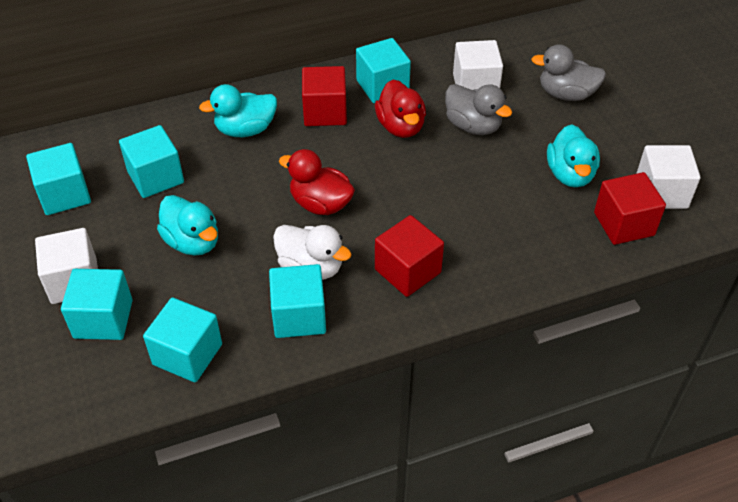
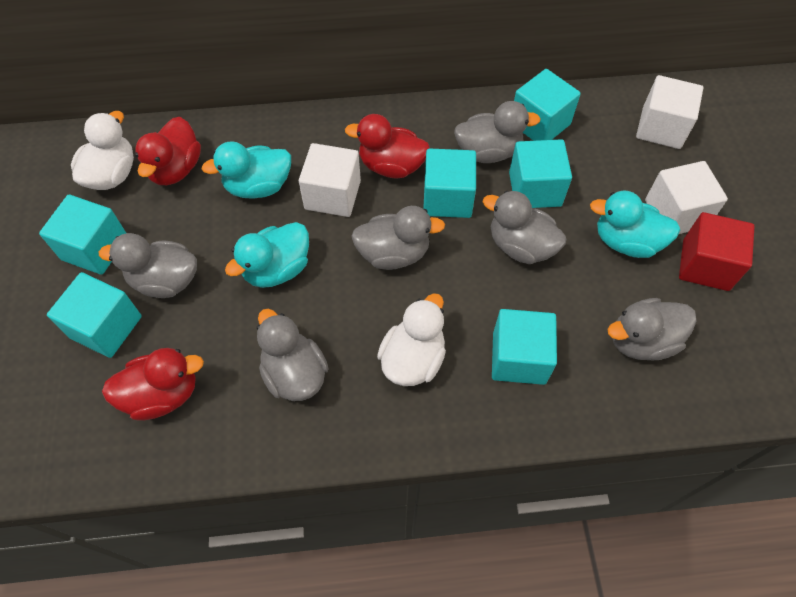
grey duck: [445,84,512,135] [531,44,606,101] = 2 -> [99,233,197,298] [257,309,329,401] [351,206,445,270] [454,101,541,163] [483,191,566,264] [608,298,696,360] = 6
red cube: [302,66,347,126] [375,215,444,297] [594,172,666,245] = 3 -> [679,212,754,291] = 1
red duck: [279,149,355,215] [375,79,426,138] = 2 -> [102,348,204,420] [135,117,201,185] [345,114,430,178] = 3
white duck: [273,225,352,280] = 1 -> [71,111,134,190] [377,293,446,386] = 2

